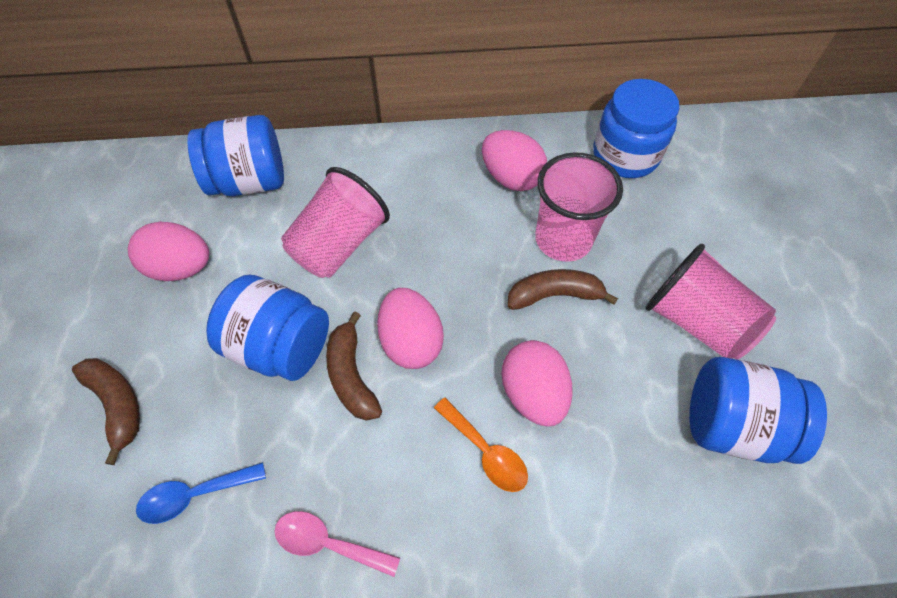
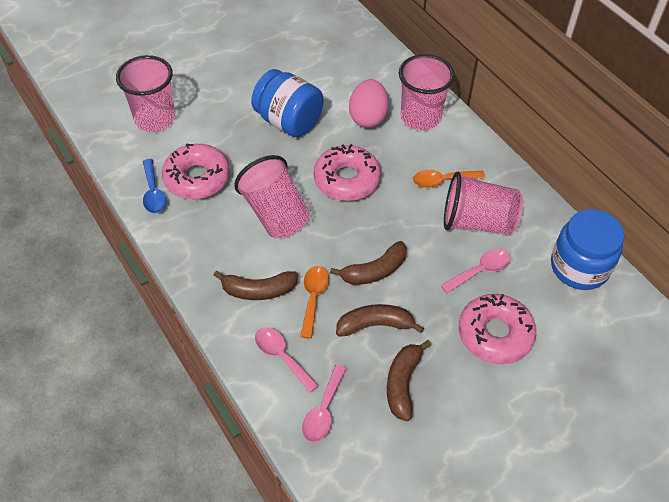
blue jar: [187,115,284,196] [206,275,329,381] [593,79,679,178] [689,357,827,464] = 4 -> [251,69,323,137] [551,209,624,290] = 2
brown banana: [72,358,140,465] [326,311,382,421] [508,269,618,310] = 3 -> [214,271,298,300] [330,241,407,285] [336,304,424,337] [387,340,431,421] = 4
orange spoon: [434,398,528,492] = 1 -> [300,266,329,339] [413,170,485,188] = 2
pink cup: [281,167,390,278] [535,152,623,262] [645,244,776,359] = 3 -> [116,55,175,132] [234,155,309,238] [399,54,455,131] [444,172,523,235] = 4
pink donut: none = 0 -> [162,143,230,199] [314,144,381,201] [458,294,536,364] = 3
pink egg: [128,222,209,281] [377,288,444,369] [482,130,547,191] [501,340,573,427] = 4 -> [349,79,389,128] = 1
pink spoon: [274,511,400,577] = 1 -> [255,327,319,393] [302,364,347,442] [440,249,510,293] = 3

